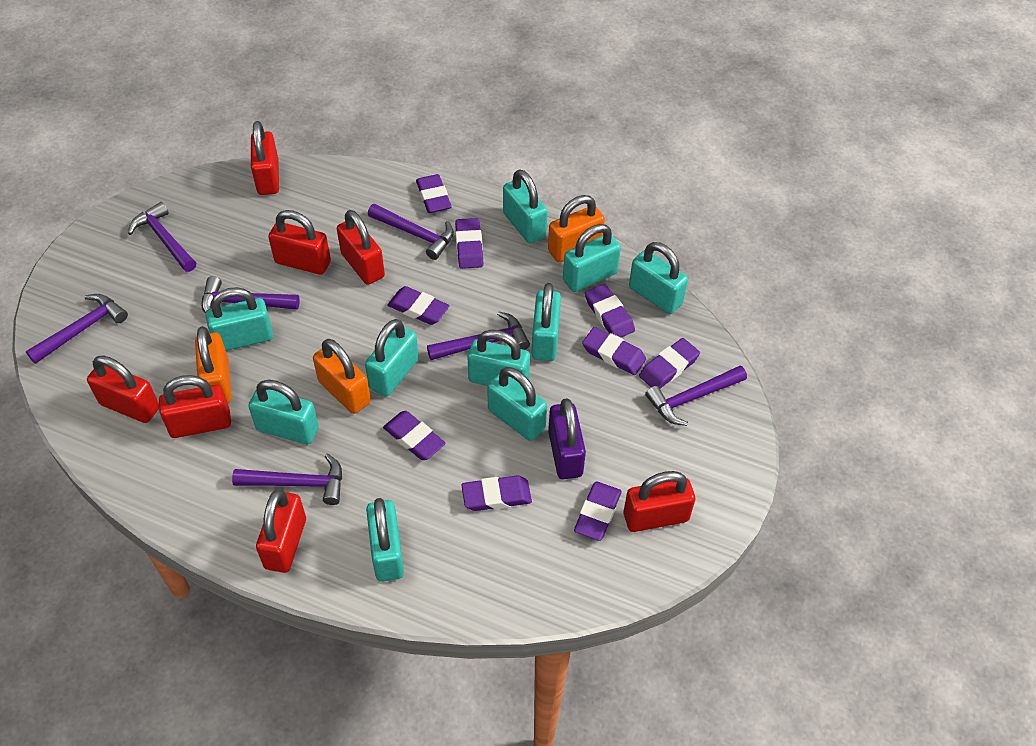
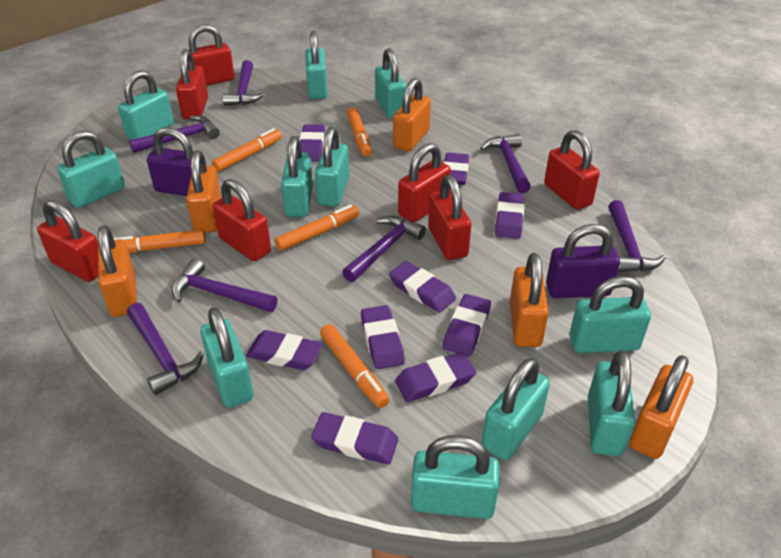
orange marker: none = 0 -> [114,229,206,253] [212,128,282,172] [275,205,359,251] [320,324,389,408] [347,107,372,157] = 5
orange padlock: [195,326,232,403] [313,339,371,414] [548,195,605,262] = 3 -> [98,225,137,317] [186,150,222,232] [393,78,431,151] [510,253,549,347] [630,355,693,459] = 5
purple padlock: [548,398,586,479] = 1 -> [147,127,206,196] [546,224,620,298] = 2
turquoise padlock: [206,287,273,351] [248,380,319,444] [365,319,419,397] [366,498,404,582] [468,330,530,386] [487,367,547,441] [503,169,548,243] [532,283,561,361] [563,224,621,292] [629,242,688,314] = 10 -> [57,130,125,208] [118,70,174,140] [200,308,253,408] [281,136,313,217] [305,31,327,99] [315,127,349,207] [375,48,407,119] [411,435,500,519] [482,358,550,460] [570,276,651,353] [588,350,635,456] = 11

